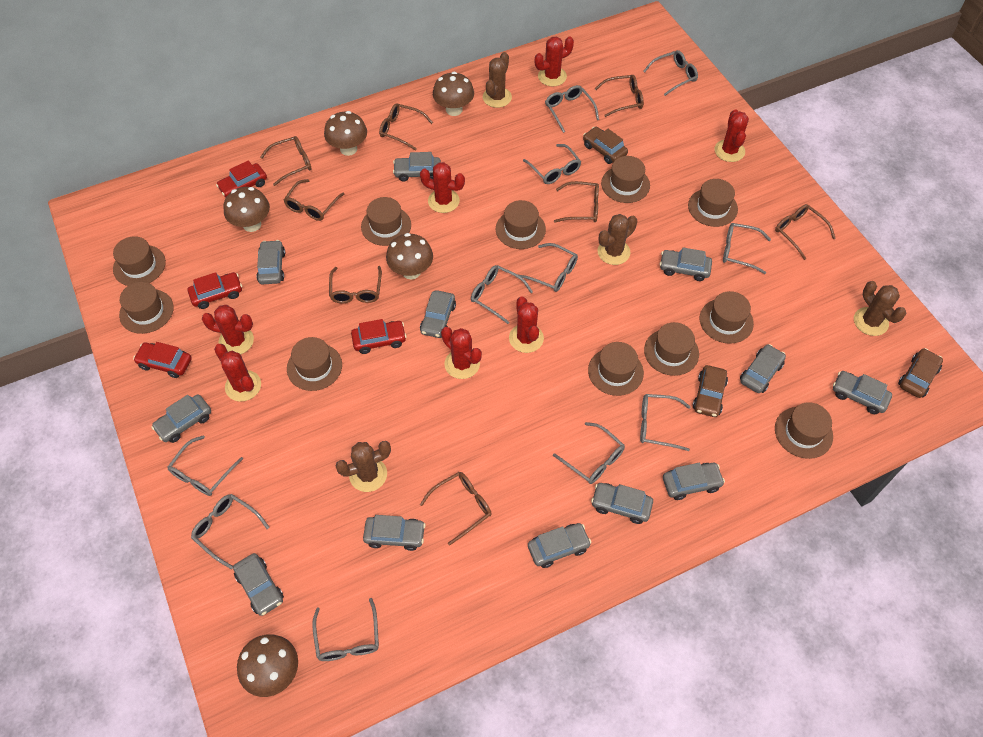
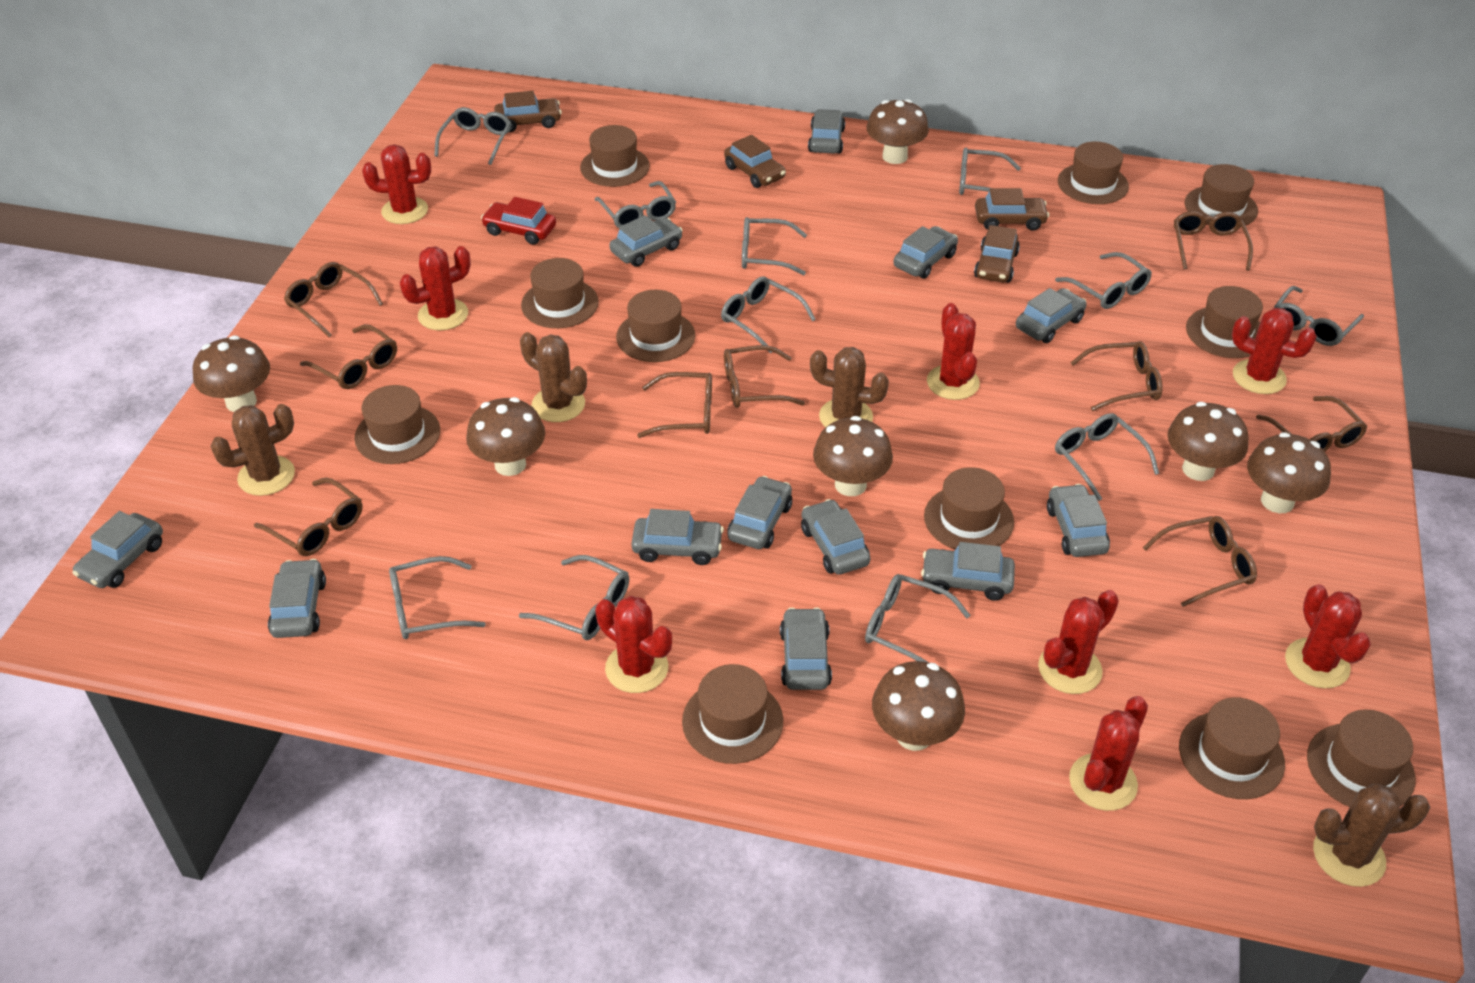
brown car: [583,127,628,164] [692,365,728,417] [898,348,943,398] = 3 -> [494,91,562,132] [724,135,786,188] [974,225,1020,283] [975,188,1049,231] = 4
brown glasses: [260,136,311,186] [284,179,344,221] [329,266,382,303] [379,103,433,151] [420,472,492,545] [554,181,599,223] [594,75,644,117] [775,204,836,260] = 8 -> [254,478,363,556] [284,262,383,337] [300,324,397,389] [637,372,712,438] [724,345,805,408] [1070,341,1163,411] [1143,516,1257,607] [1174,211,1253,271] [1256,396,1367,452] = 9
brown mushroom: [224,187,270,232] [237,634,298,697] [324,111,367,156] [386,233,433,279] [433,72,474,116] = 5 -> [193,335,270,412] [466,397,545,476] [813,416,893,496] [866,99,929,164] [872,661,965,751] [1167,402,1249,481] [1247,432,1331,513] = 7
red cactus: [202,305,254,355] [214,344,261,402] [420,162,465,213] [441,327,482,379] [509,297,544,353] [535,37,574,87] [715,109,749,162] = 7 -> [362,144,431,224] [400,246,471,331] [595,596,672,693] [927,303,980,400] [1038,590,1119,694] [1069,696,1148,811] [1232,308,1317,394] [1285,584,1371,689] = 8
red car: [133,342,192,378] [188,272,242,309] [216,160,267,197] [351,319,407,354] = 4 -> [481,197,556,245] = 1

